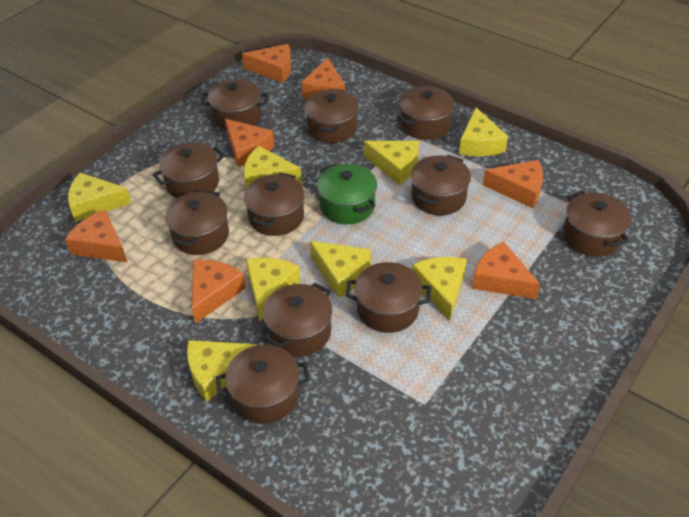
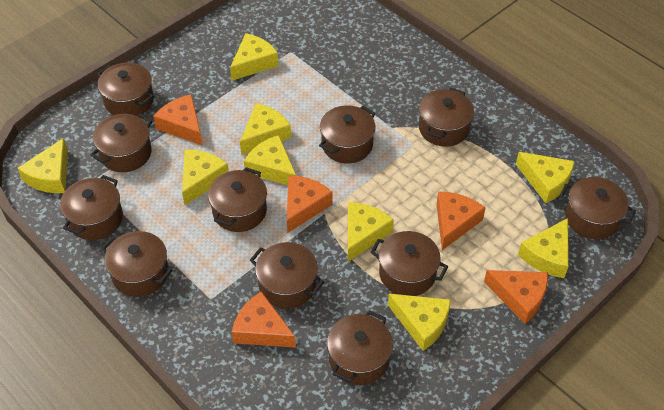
green pot: [317,164,377,225] = 1 -> none = 0
orange cheese: [65,209,128,263] [192,259,246,324] [225,119,274,167] [242,44,291,83] [301,58,345,99] [472,242,540,299] [483,160,543,208] = 7 -> [153,94,203,146] [232,292,296,348] [287,175,333,233] [436,192,485,250] [484,270,548,324] = 5
yellow cheese: [68,173,131,222] [187,340,257,401] [244,146,302,188] [246,258,301,321] [310,241,371,298] [364,141,419,185] [412,257,467,321] [459,108,508,156] = 8 -> [18,138,68,193] [182,149,229,205] [230,33,279,81] [240,103,291,155] [244,135,296,185] [348,202,394,261] [388,294,451,351] [516,152,575,203] [518,218,569,278] = 9

